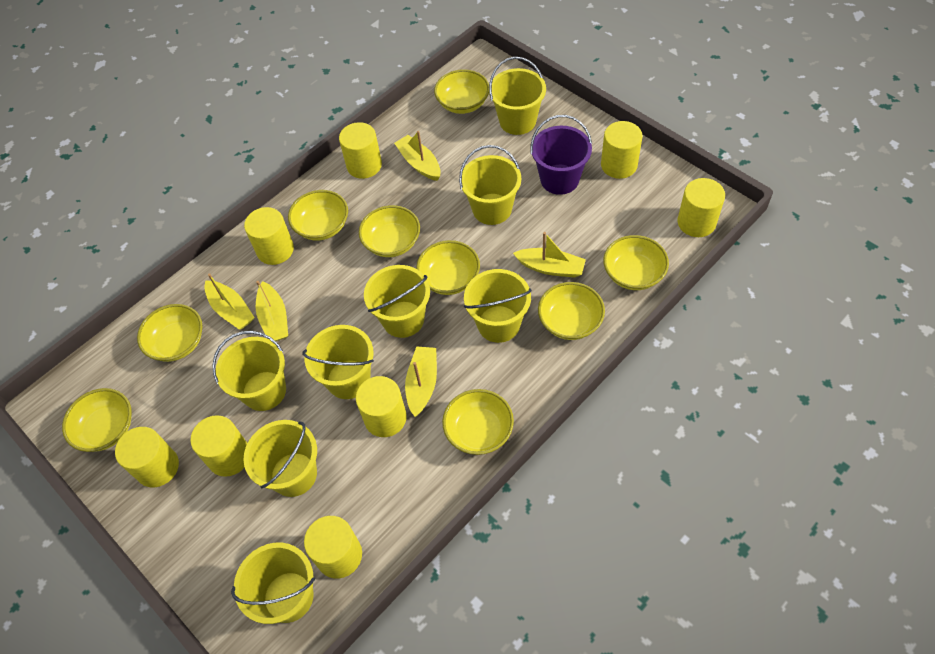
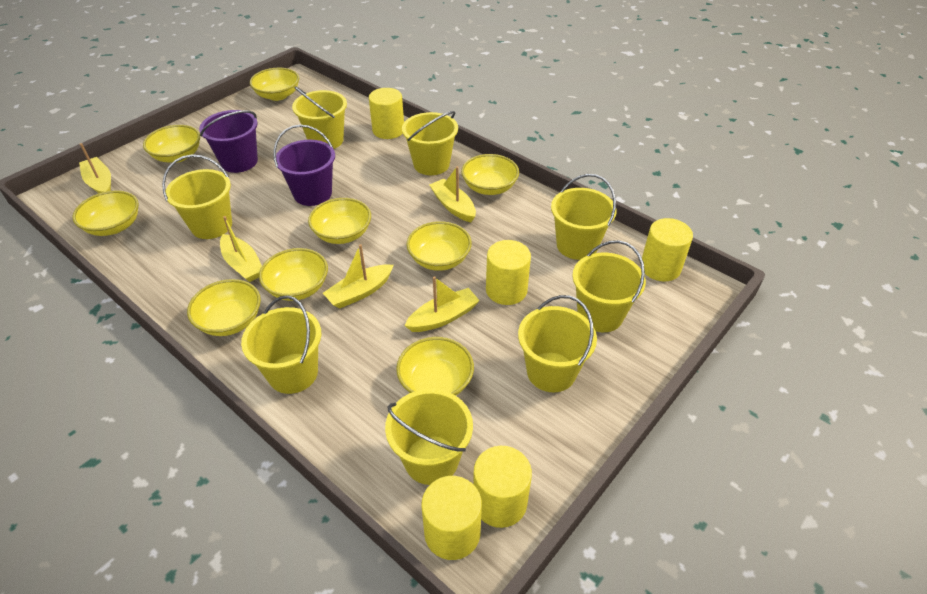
purple bucket: [530,115,592,195] = 1 -> [199,110,258,173] [273,125,335,206] = 2
yellow cylinder: [115,427,179,488] [190,415,247,477] [244,207,294,265] [304,516,362,579] [339,122,382,179] [356,376,407,437] [601,121,643,179] [677,178,725,237] = 8 -> [369,88,404,139] [421,476,482,560] [473,446,532,528] [486,240,531,305] [642,218,693,282] = 5

